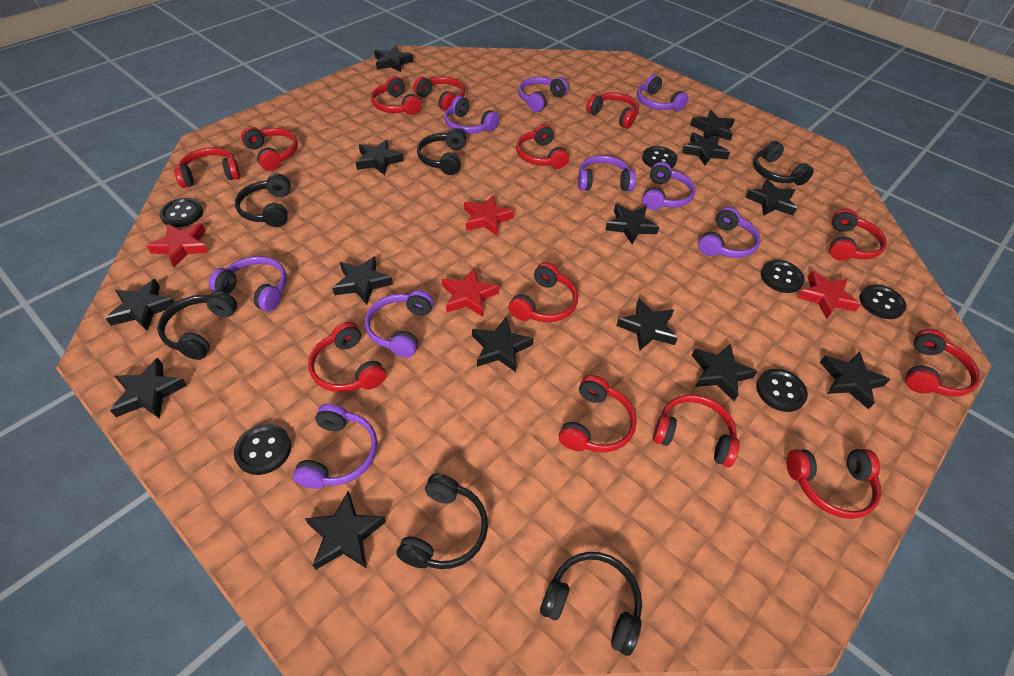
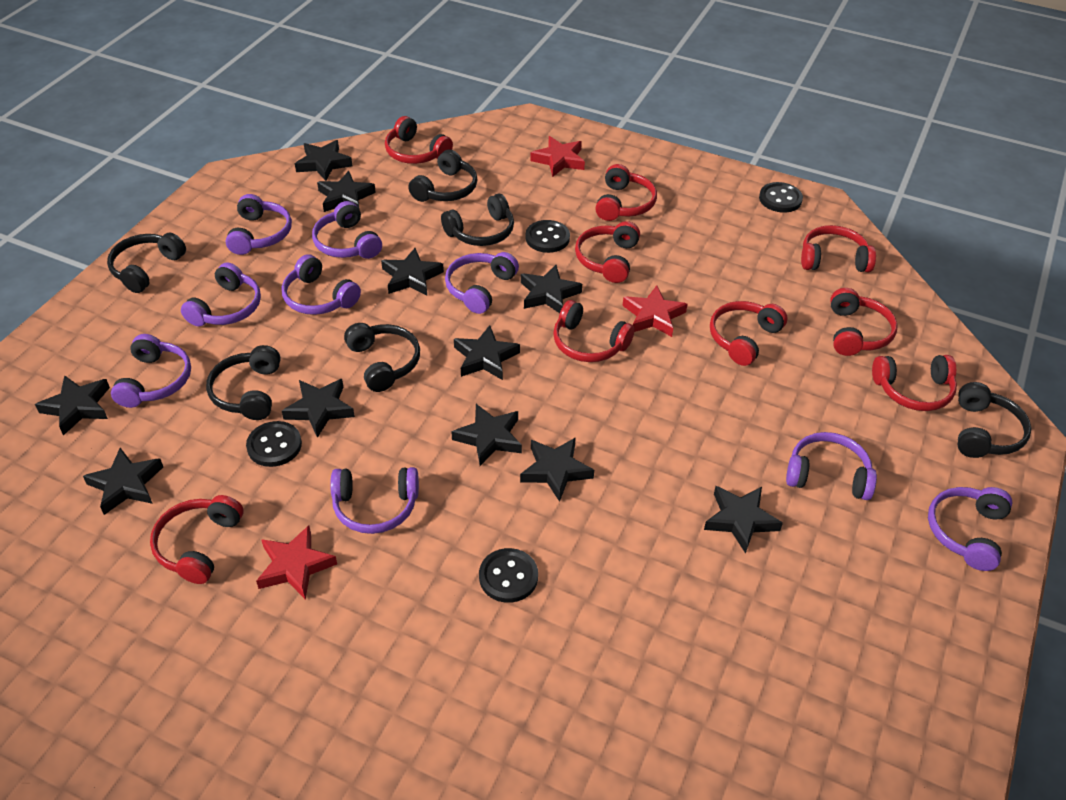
black button: [159,198,203,227] [234,424,291,475] [642,146,677,168] [756,369,808,412] [761,260,805,293] [859,285,906,319] = 6 -> [246,421,302,467] [479,548,538,603] [526,220,570,253] [759,182,803,213] = 4
black star: [105,279,175,331] [110,358,187,419] [305,491,386,570] [333,256,393,304] [356,140,404,175] [374,46,414,72] [472,317,534,372] [605,204,659,245] [616,299,678,350] [682,132,730,165] [690,110,735,141] [692,344,758,401] [745,179,797,216] [820,351,891,409] = 14 -> [35,375,110,435] [83,448,163,515] [282,379,355,438] [295,140,352,181] [317,171,376,212] [381,248,444,296] [451,404,522,466] [454,325,520,380] [520,437,594,502] [521,265,582,313] [704,486,783,554] = 11
red headphones: [174,147,240,188] [241,127,298,171] [308,322,386,392] [371,76,422,115] [413,76,465,112] [509,262,578,322] [516,124,569,169] [559,375,637,452] [586,93,639,129] [653,395,740,467] [787,449,881,519] [830,208,887,261] [905,329,980,397] = 13 -> [150,495,244,584] [385,116,453,164] [553,300,635,362] [575,221,640,283] [595,164,657,221] [710,301,788,366] [801,225,876,272] [830,288,898,356] [872,355,957,411] = 9
red star: [146,223,208,267] [442,268,499,317] [464,195,514,236] [797,271,861,319] = 4 -> [256,525,337,600] [530,136,585,177] [623,286,688,337] = 3

